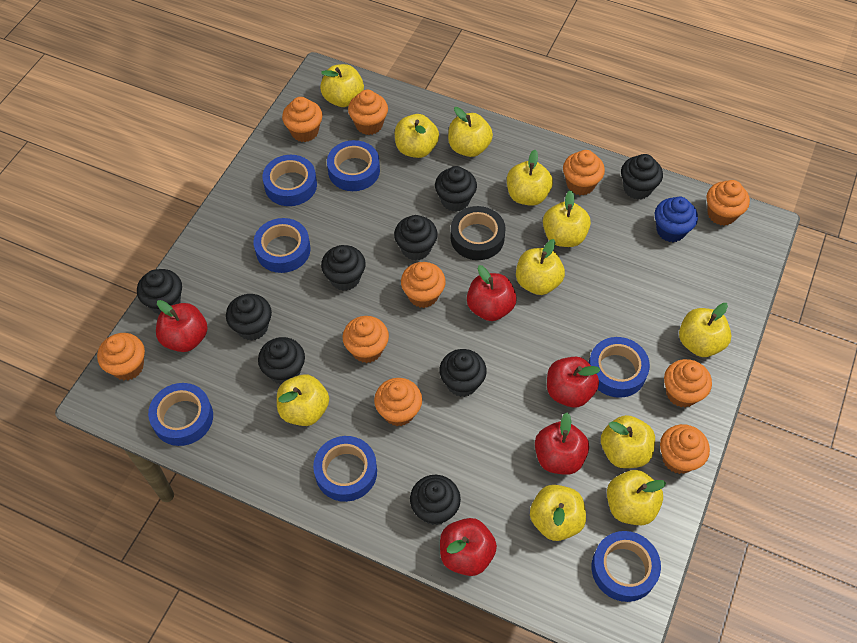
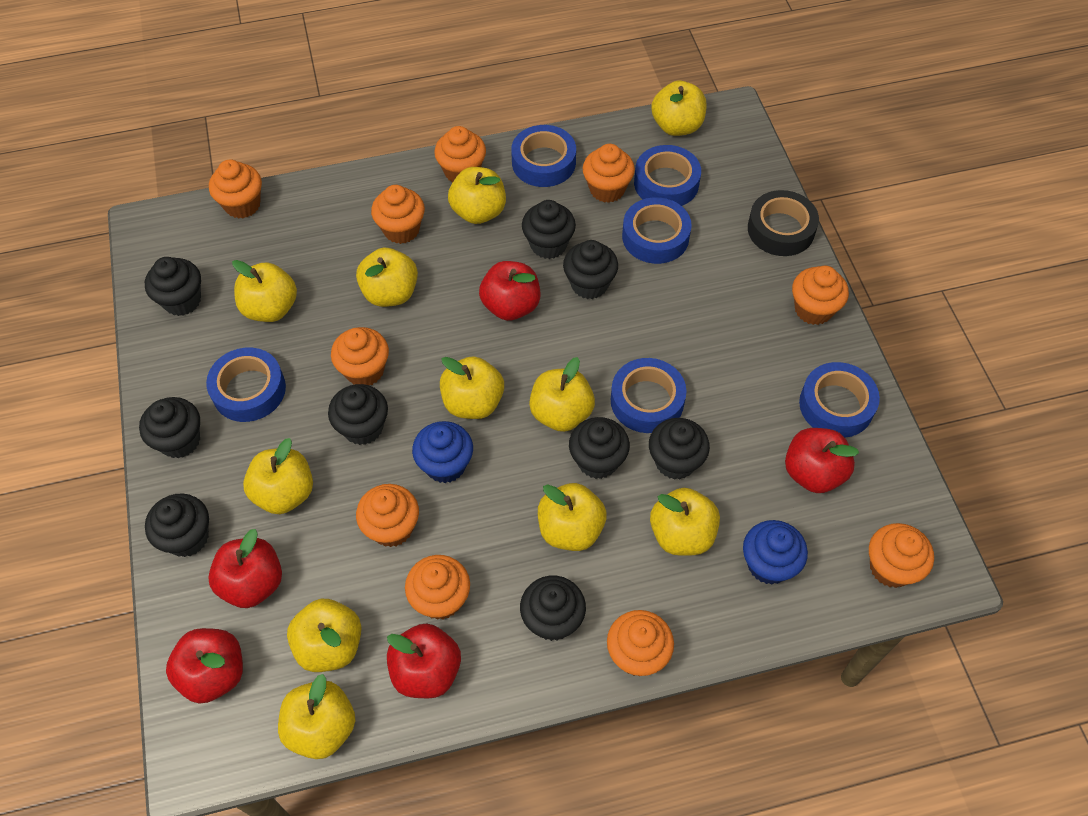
blue cupcake: [655,197,698,242] = 1 -> [412,421,473,483] [743,520,808,584] = 2
blue tape: [148,383,213,446] [254,218,311,273] [262,155,317,206] [313,436,377,502] [327,140,380,191] [589,337,650,398] [592,531,661,602] = 7 -> [206,348,286,422] [511,125,576,187] [611,358,686,433] [622,197,692,264] [634,145,701,206] [799,362,880,438] = 6

